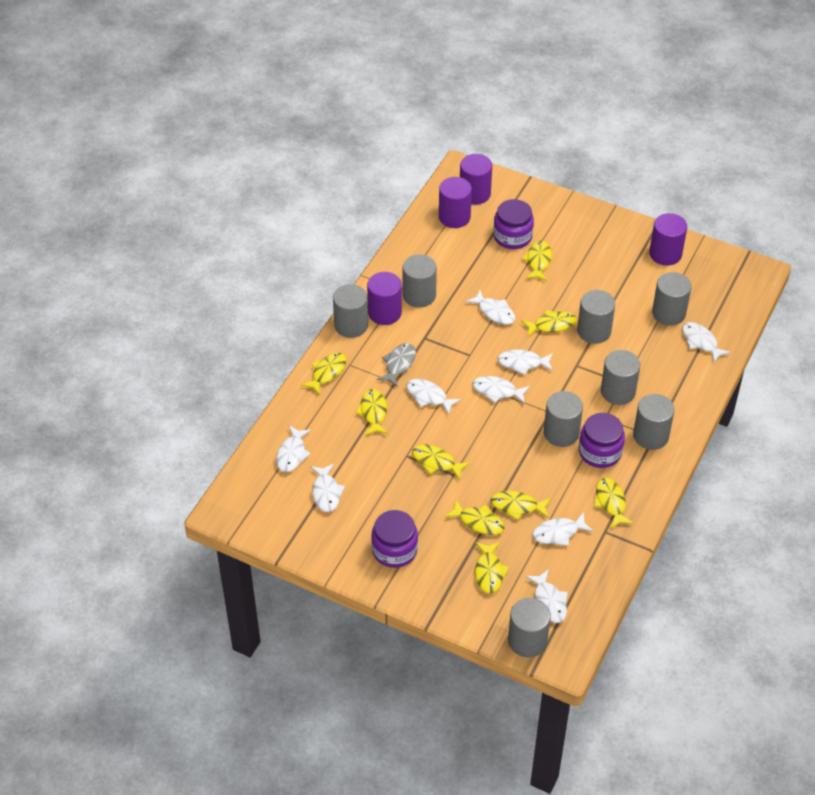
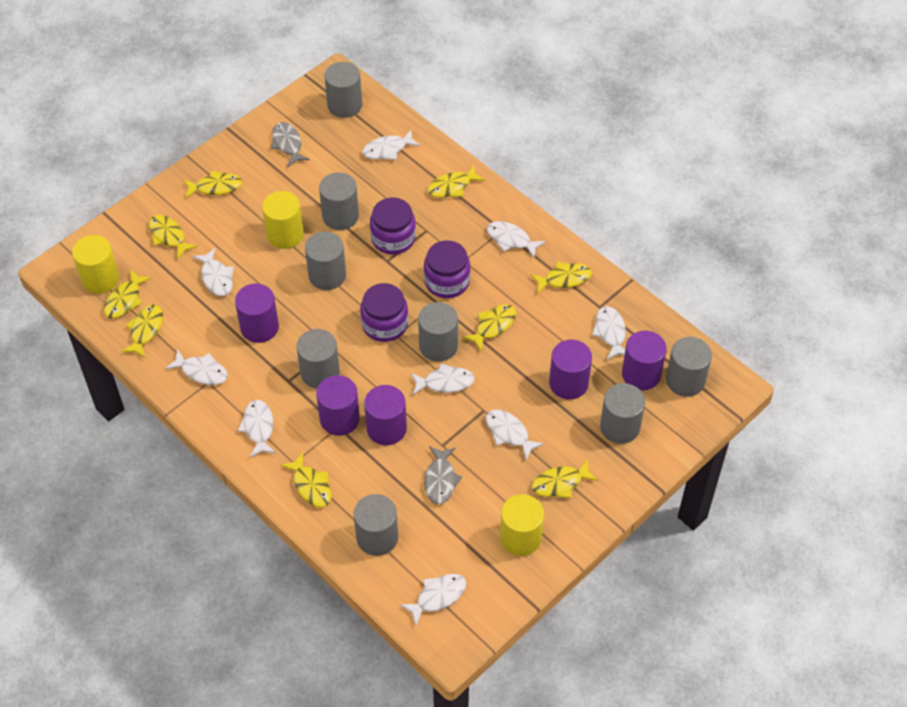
grey fish: [377,343,416,387] = 1 -> [271,122,310,167] [424,446,462,504] = 2
purple cylinder: [367,272,402,325] [439,177,472,228] [460,154,492,205] [649,213,687,266] = 4 -> [235,284,279,343] [316,375,360,436] [364,385,407,445] [549,340,592,400] [622,331,667,390] = 5
yellow cylinder: none = 0 -> [72,235,119,294] [262,191,304,249] [500,494,544,556] = 3

